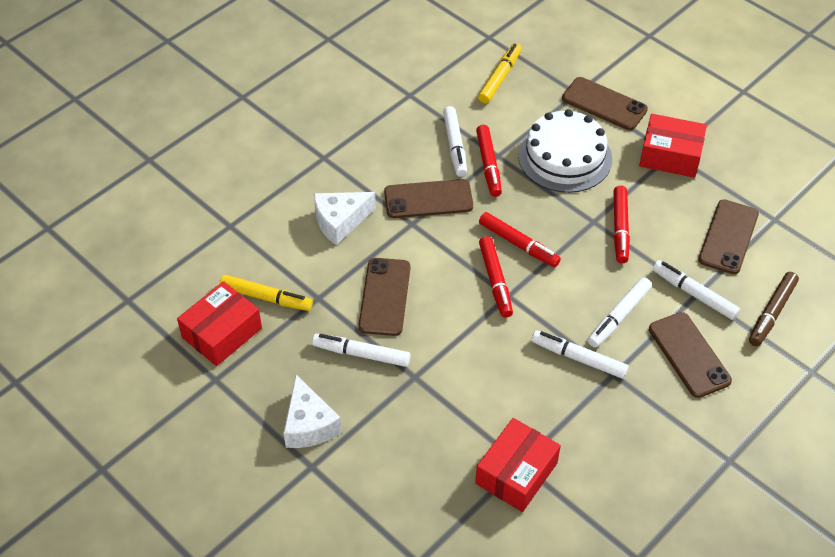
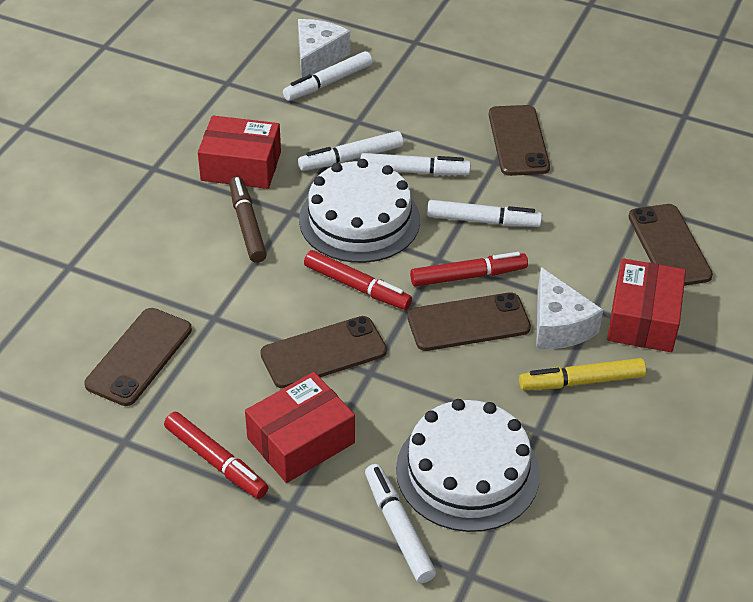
red marker: [476,125,502,197] [479,212,561,267] [479,236,513,318] [613,186,630,263] = 4 -> [164,412,268,499] [304,250,412,310] [410,252,528,287] = 3
white cake: [518,109,612,193] = 1 -> [299,159,420,263] [396,399,540,532] = 2
yellow marker: [220,275,313,311] [478,43,522,104] = 2 -> [519,358,646,390] = 1

